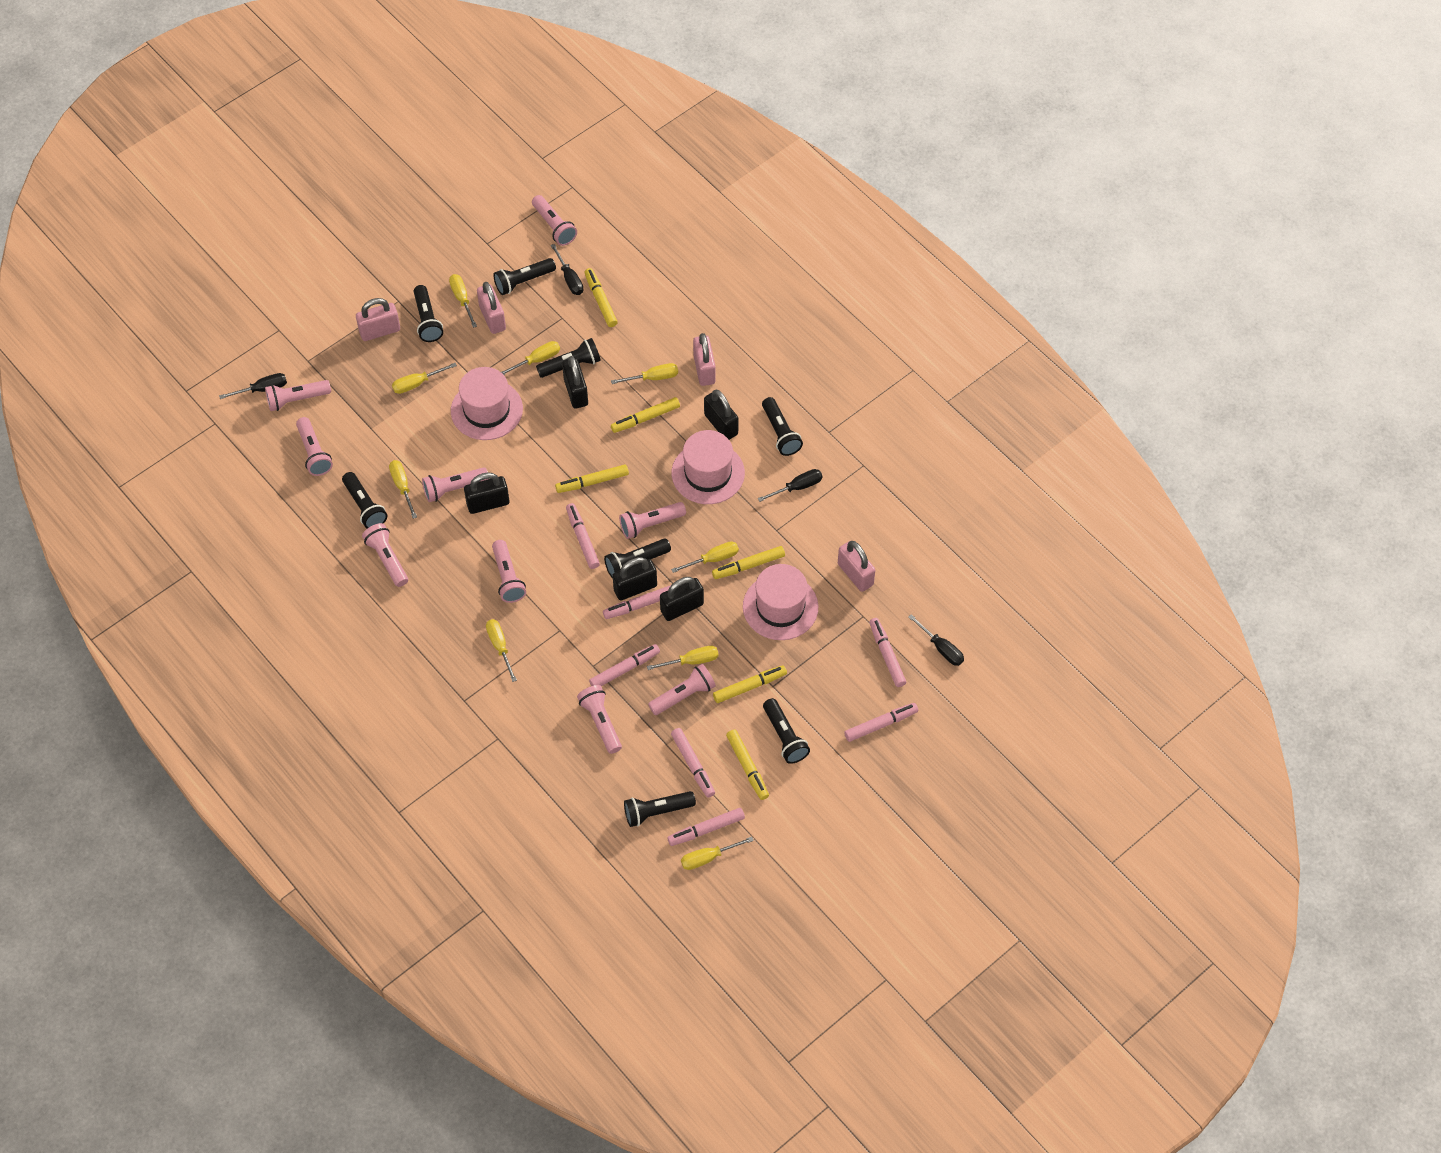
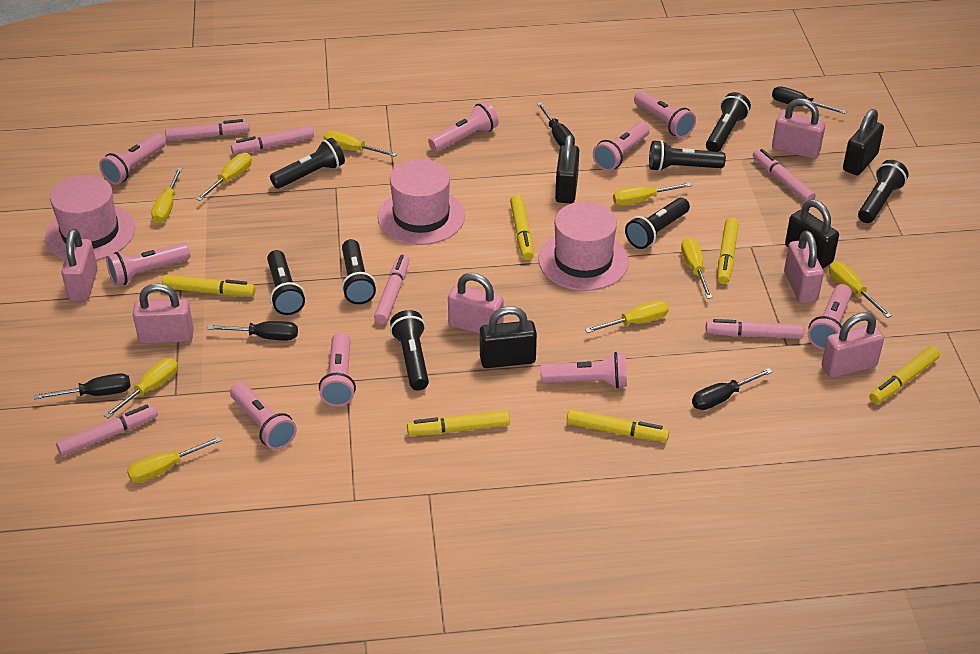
black padlock: [464,473,509,514] [562,356,588,409] [613,557,657,600] [660,577,704,621] [704,390,739,440] = 5 -> [480,306,537,368] [555,135,579,203] [785,200,839,269] [843,109,884,175] = 4
black screwdriver: [219,373,287,399] [551,244,583,295] [758,469,823,502] [908,614,964,666] = 4 -> [34,373,131,400] [207,321,298,340] [537,102,575,147] [692,368,773,410] [772,86,847,114] = 5
pink marker: [566,503,600,569] [589,644,660,686] [603,585,671,619] [667,808,745,846] [671,728,715,798] [844,703,918,742] [869,618,906,687] = 7 -> [56,405,158,456] [165,119,250,141] [231,126,314,155] [374,254,409,324] [706,319,804,339] [753,149,816,202] = 6
pink padlock: [356,298,400,341] [477,282,506,334] [693,333,716,386] [838,541,875,592] = 4 -> [61,229,98,302] [133,283,194,344] [448,273,504,334] [772,98,825,159] [784,231,824,304] [822,312,884,378] = 6

